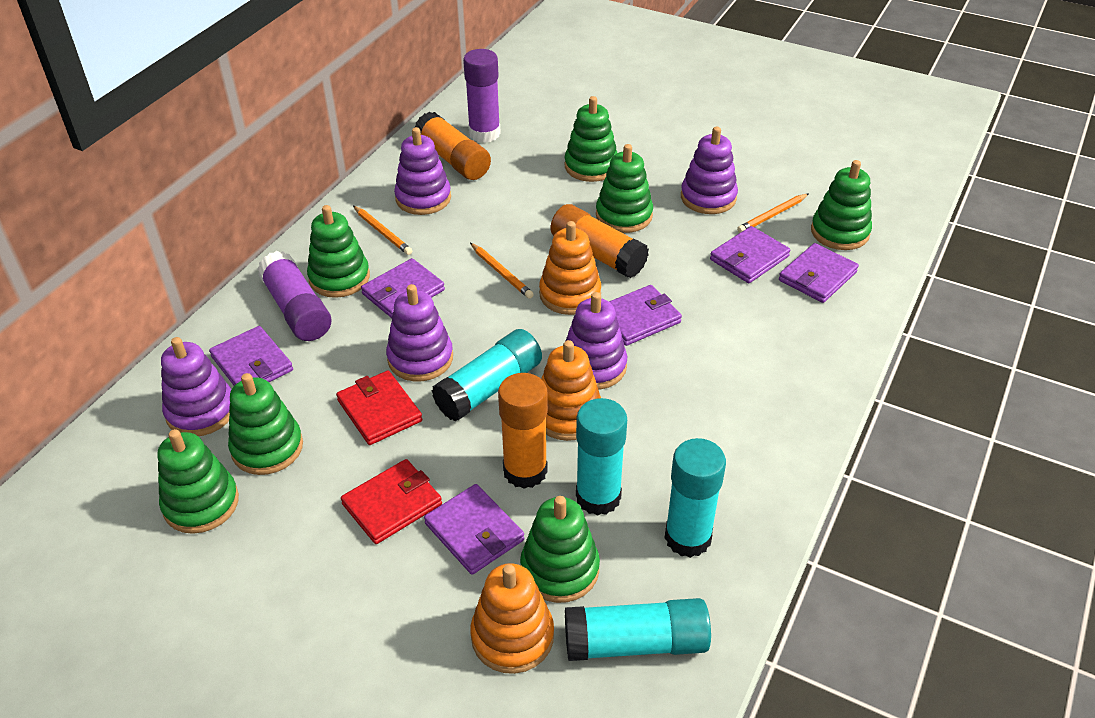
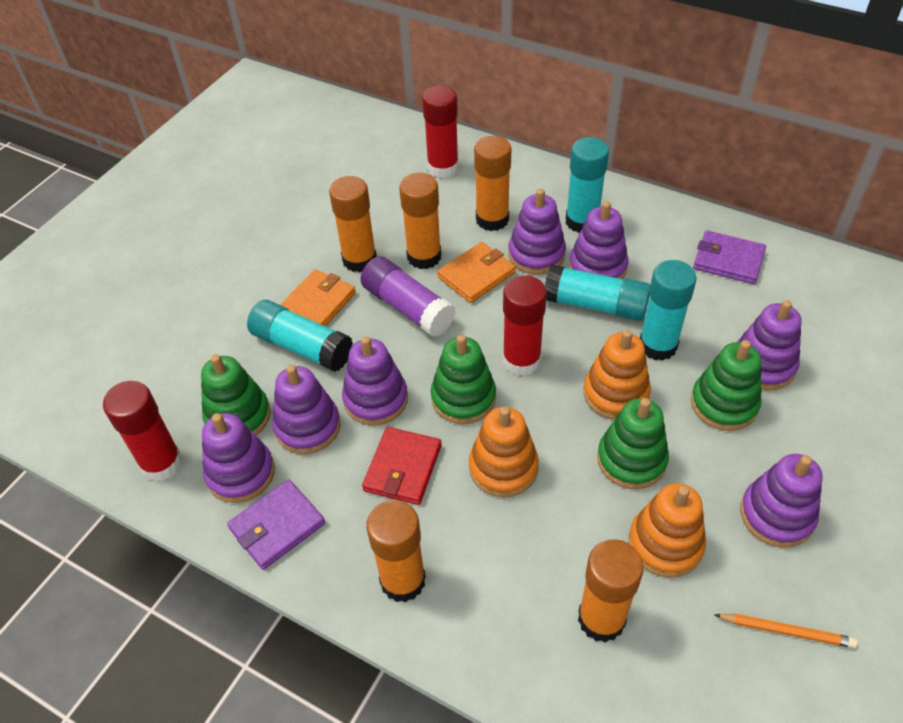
green stacking toy: [158,429,239,534] [228,373,303,475] [307,205,370,298] [520,496,600,603] [564,96,617,182] [596,144,653,233] [811,160,872,250] = 7 -> [201,354,271,435] [431,334,496,424] [597,398,669,489] [691,340,761,431] = 4
orange glue stick: [414,111,491,180] [498,373,548,489] [551,204,649,278] = 3 -> [329,176,377,272] [366,500,426,602] [399,173,441,269] [474,136,511,231] [578,539,644,643] = 5
orange pencil: [353,206,412,255] [470,243,534,299] [737,193,809,233] = 3 -> [714,614,857,648] = 1
orange wallet: none = 0 -> [280,269,356,327] [437,242,515,303] = 2
purple glue stick: [257,251,332,341] [463,49,501,143] = 2 -> [360,256,456,337] = 1
purple stacking toy: [161,337,231,436] [386,284,453,382] [394,127,451,215] [565,292,627,390] [681,127,738,214] = 5 -> [202,413,275,503] [272,365,341,454] [342,336,408,425] [508,189,566,275] [569,201,628,279] [737,300,802,390] [740,454,823,548] = 7
purple wallet: [209,326,293,386] [361,258,445,318] [424,484,524,575] [609,285,682,346] [710,226,790,283] [779,243,859,303] = 6 -> [227,479,325,570] [693,230,766,284] = 2
red glue stick: none = 0 -> [103,381,183,481] [422,86,459,178] [503,275,547,376] = 3
red wallet: [336,371,422,445] [341,459,442,544] = 2 -> [362,427,442,505] = 1

